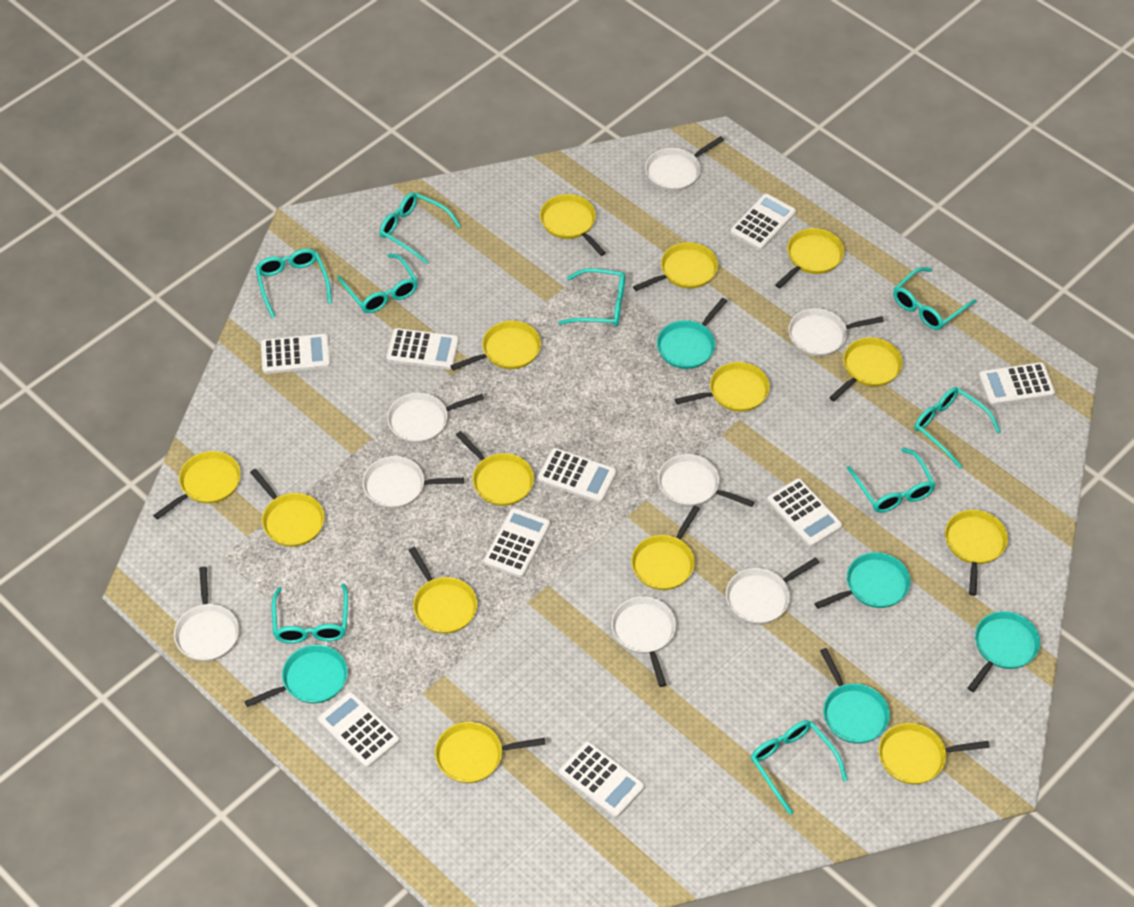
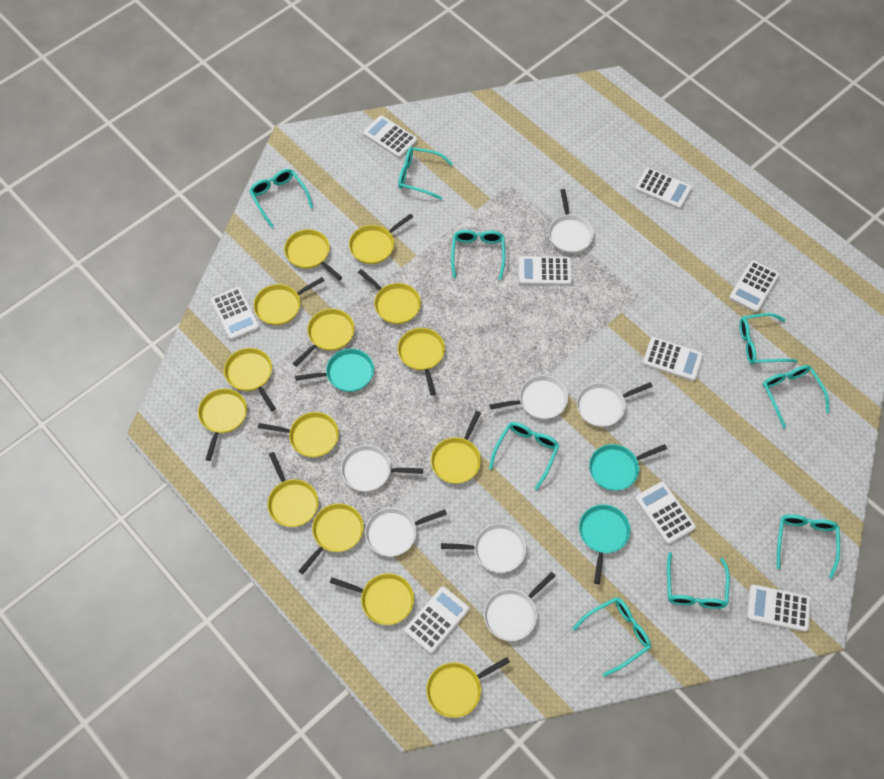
turquoise pan: [244,645,348,707] [657,298,727,369] [815,552,911,609] [820,648,890,744] [968,611,1040,692] = 5 -> [295,349,374,392] [579,504,630,584] [589,444,667,491] = 3
white pan: [174,567,239,662] [363,456,464,509] [387,392,484,443] [611,596,676,687] [645,136,724,191] [658,454,754,507] [726,557,820,624] [788,308,884,357] = 8 -> [341,445,423,491] [365,508,447,557] [441,523,526,573] [484,572,556,641] [489,375,568,419] [549,189,594,253] [577,382,653,427] = 7

